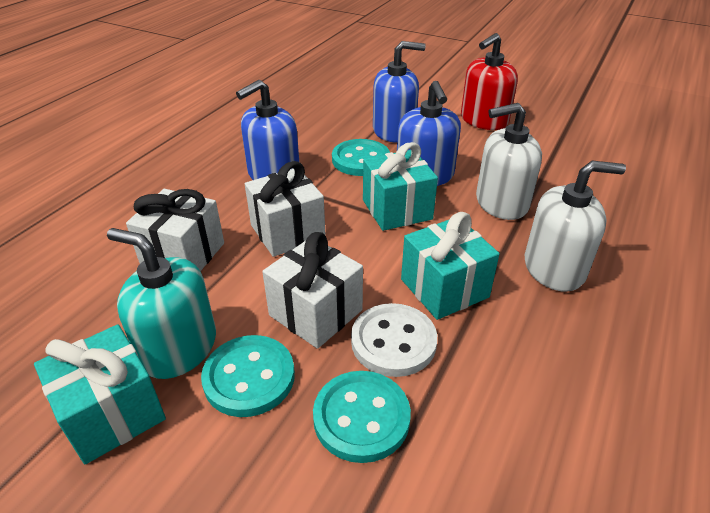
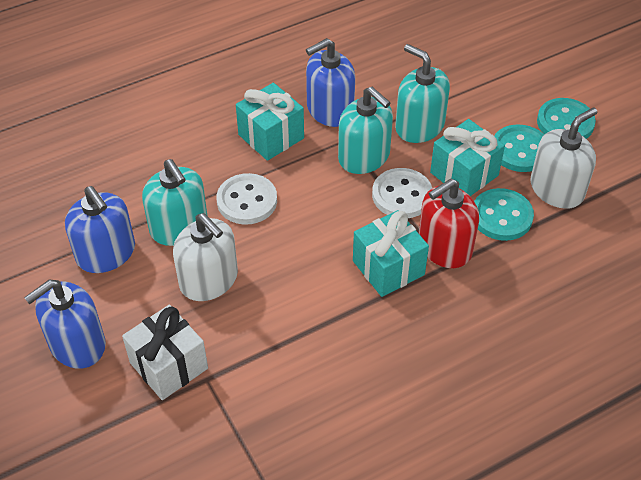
turquoise soap dispenser: [107,228,216,379] = 1 -> [142,159,207,246] [338,87,393,174] [395,44,450,143] = 3
white button: [351,303,437,377] = 1 -> [217,173,277,225] [372,168,432,218] = 2
white gift: [126,189,224,271] [245,161,326,257] [262,232,363,349] = 3 -> [122,305,208,400] = 1

